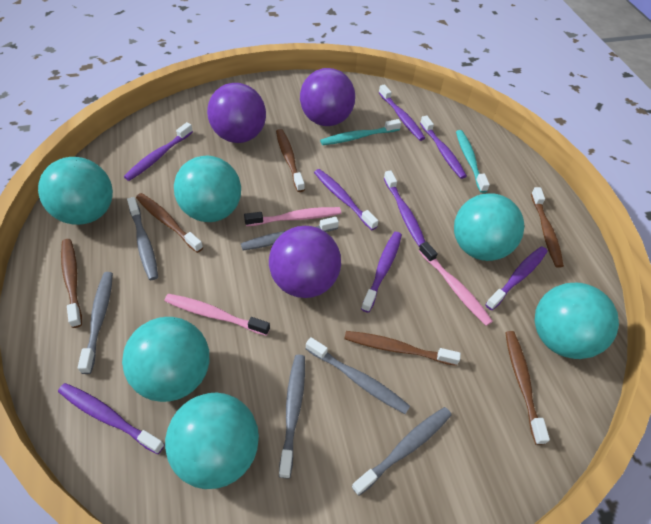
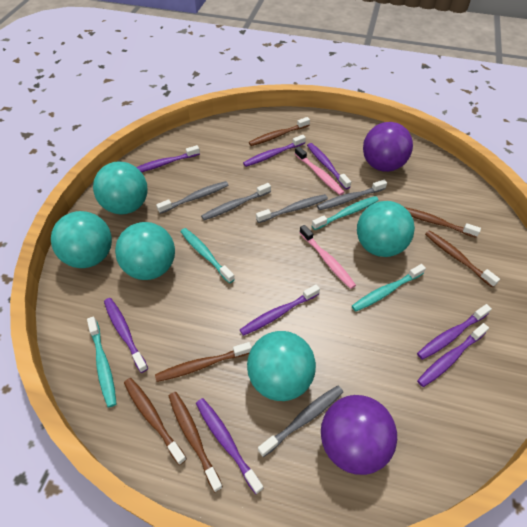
grey toothbrush: [78,272,113,374] [127,197,158,280] [241,217,339,250] [279,354,305,478] [306,337,410,414] [352,407,452,496] = 6 -> [156,181,229,214] [201,183,271,220] [256,194,328,223] [258,385,343,457] [317,180,387,210] = 5
pink toothbrush: [164,294,270,336] [244,207,341,226] [419,241,493,326] = 3 -> [295,146,344,195] [299,225,356,289] = 2
purple ball: [207,83,266,143] [269,226,341,298] [300,68,355,126] = 3 -> [321,395,397,475] [363,122,413,172] = 2
turquoise ball: [38,157,113,225] [122,317,209,402] [165,392,259,489] [174,156,241,222] [454,193,525,261] [535,283,619,359] = 6 -> [51,211,112,268] [93,162,148,214] [115,222,175,280] [247,331,316,401] [357,201,415,257] = 5
turquoise toothbrush: [320,119,401,145] [456,130,490,193] = 2 -> [87,317,116,407] [180,228,235,283] [312,196,379,230] [352,264,426,312] = 4

